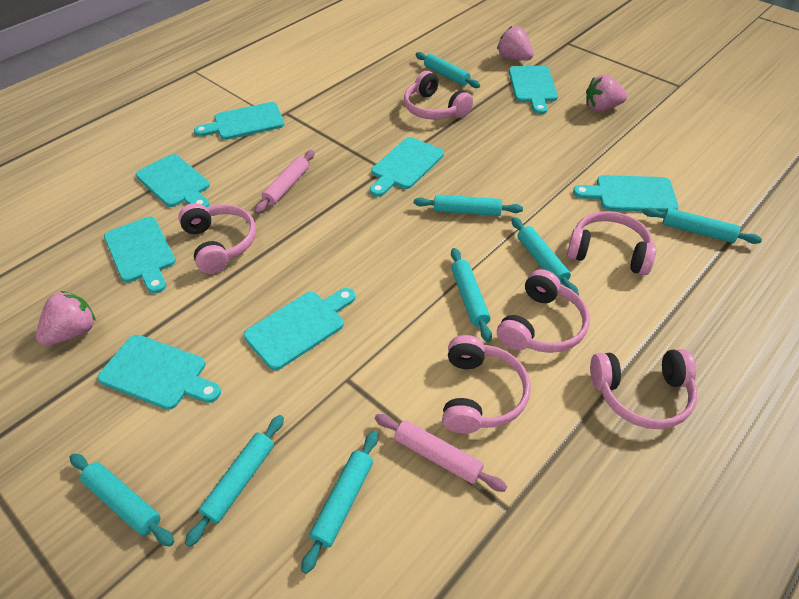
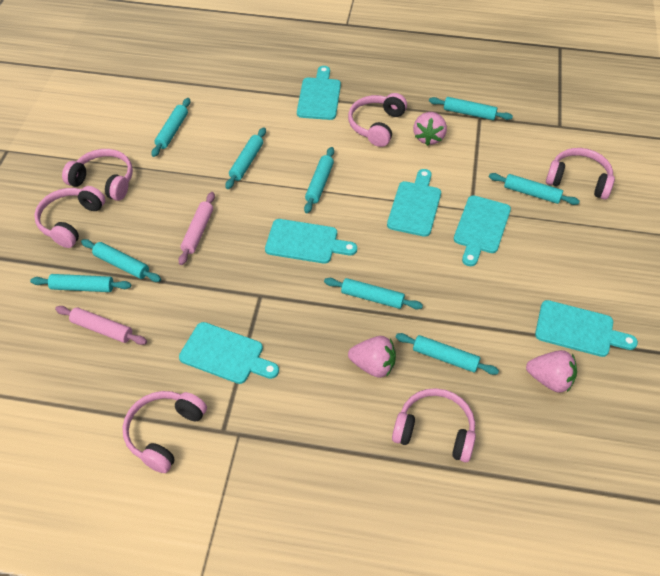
turquoise cutting board: [98,335,221,410] [104,217,176,294] [136,154,210,207] [194,102,284,140] [244,288,355,370] [370,137,444,197] [509,66,558,115] [573,175,679,212] = 8 -> [179,322,279,384] [265,219,357,264] [297,66,341,120] [387,169,441,237] [454,195,511,266] [535,300,638,357] = 6
turquoise rolling pin: [70,454,174,546] [185,415,284,547] [301,431,378,574] [414,195,523,216] [416,52,480,88] [451,248,492,342] [511,217,579,295] [642,207,762,244] = 8 -> [30,274,131,292] [81,239,161,282] [151,98,190,157] [225,127,266,189] [304,147,334,213] [324,278,423,309] [396,333,499,375] [429,97,513,120] [489,173,580,205] = 9

